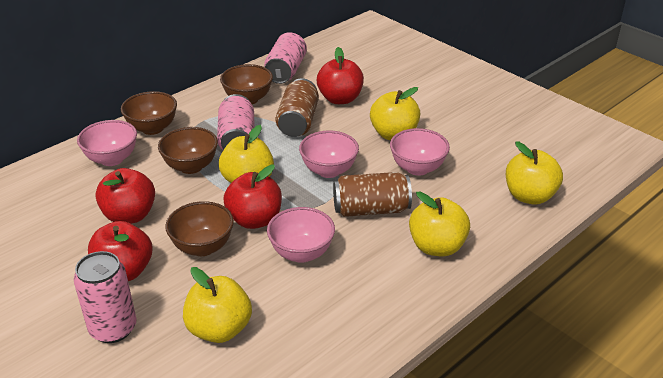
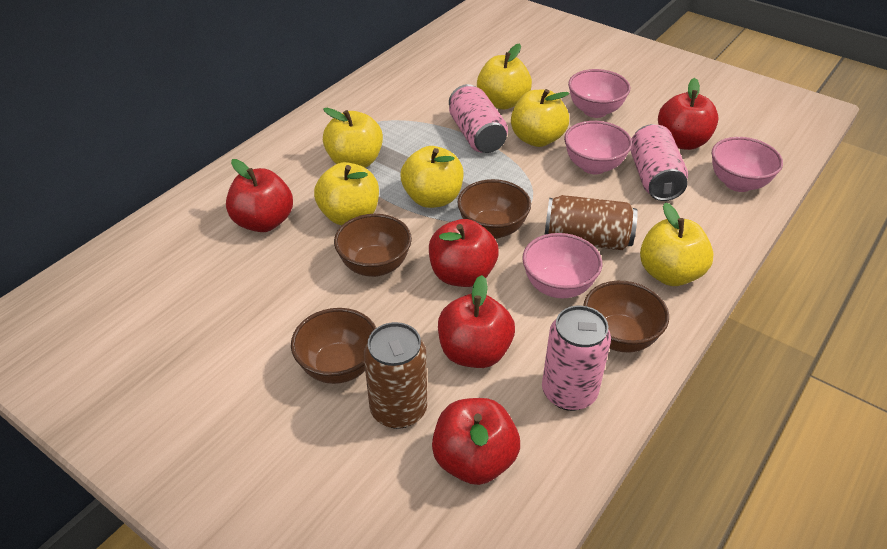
red apple: [88,221,153,281] [96,168,155,224] [224,165,282,229] [317,47,364,104] = 4 -> [226,159,293,232] [429,219,499,287] [432,398,520,485] [438,275,515,368] [658,78,719,150] = 5
yellow apple: [183,267,252,343] [219,125,274,183] [370,87,420,140] [409,191,470,256] [506,141,563,205] = 5 -> [314,162,379,225] [323,108,383,168] [401,146,464,208] [477,43,532,110] [511,89,569,147] [640,203,714,286] = 6

